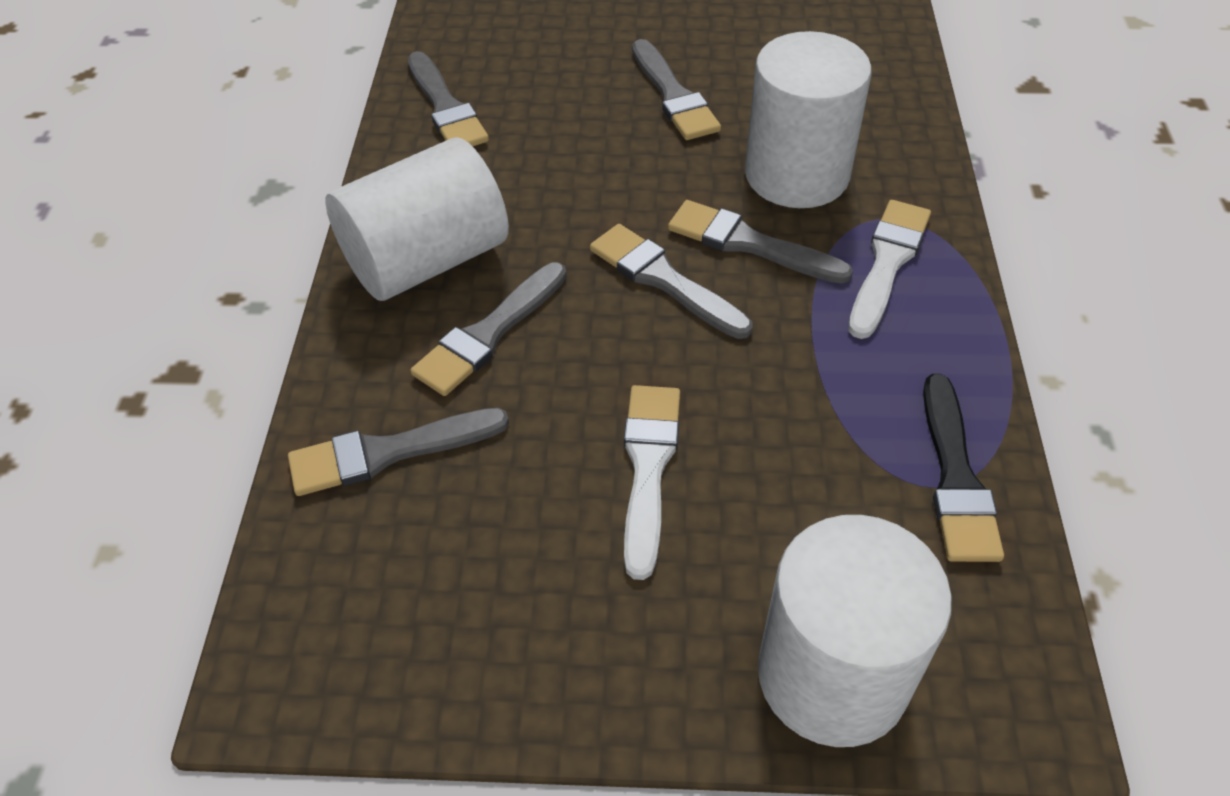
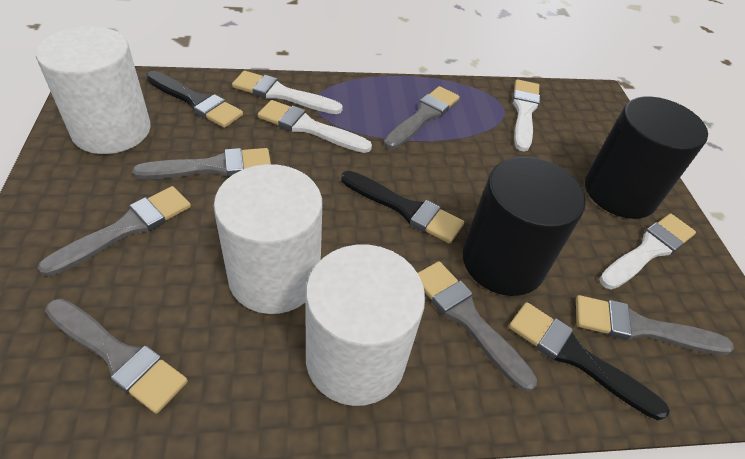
black brush: [923,374,1004,562] = 1 -> [146,71,243,128] [341,171,464,244] [509,302,670,420] = 3
black cylinder: none = 0 -> [463,157,586,296] [585,96,708,219] = 2
white brush: [624,385,680,580] [848,200,931,339] = 2 -> [232,71,343,114] [258,100,372,153] [512,79,540,152] [599,214,696,290] = 4

